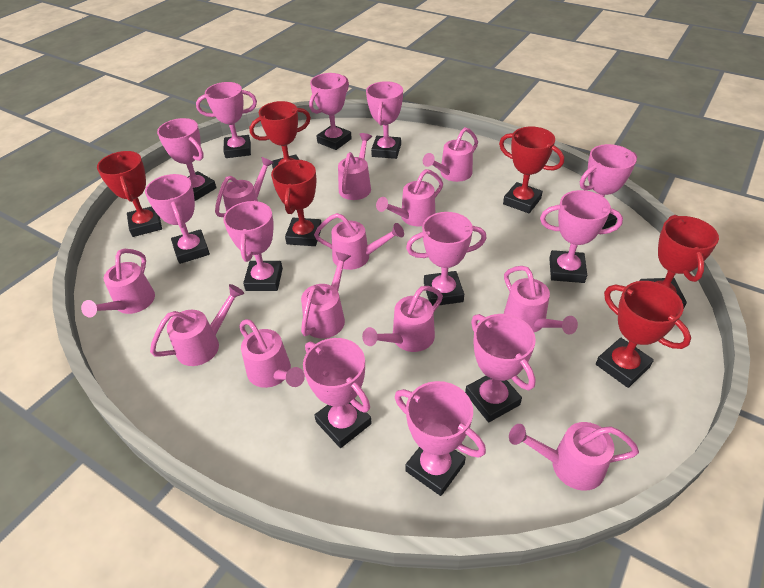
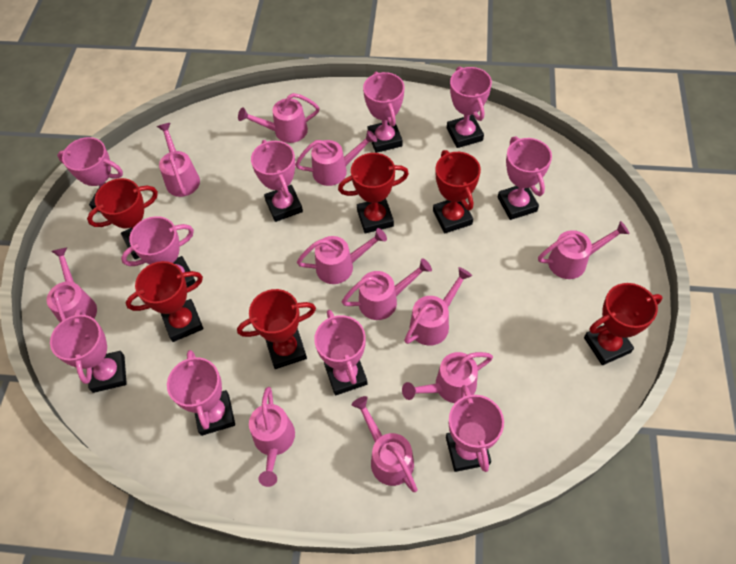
pink trophy: [145,174,210,264] [157,118,216,201] [196,82,257,158] [223,200,283,291] [303,338,372,448] [309,73,352,150] [366,81,403,159] [395,381,486,496] [406,212,487,306] [465,314,536,422] [540,190,623,283] [580,144,637,229] = 12 -> [50,308,127,393] [57,137,123,212] [121,216,196,287] [167,350,235,436] [251,140,303,222] [314,310,368,395] [363,71,404,153] [446,385,504,472] [447,66,492,148] [498,136,552,220] = 10
pink watering can: [81,249,155,317] [150,284,244,366] [215,157,274,217] [239,319,305,388] [301,252,351,338] [314,213,404,270] [338,133,372,200] [362,286,443,352] [376,169,443,226] [423,127,478,182] [504,266,578,334] [509,422,639,491] = 12 -> [46,247,97,323] [157,123,200,197] [238,93,320,143] [249,387,295,487] [295,130,377,186] [297,228,387,284] [342,258,432,320] [352,396,417,492] [402,352,493,403] [404,267,472,346] [538,221,629,279] = 11

